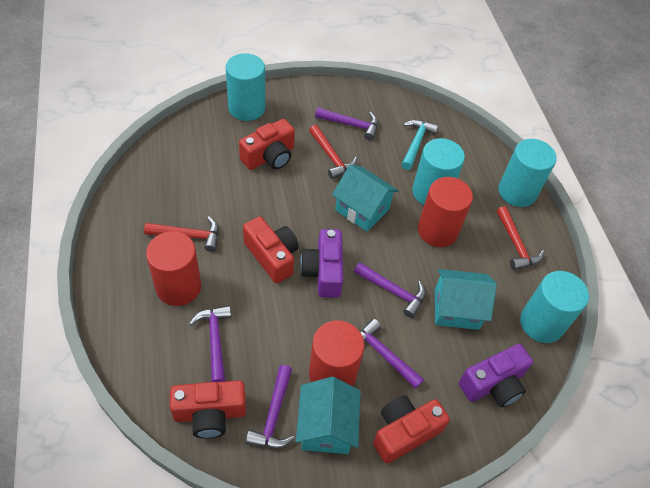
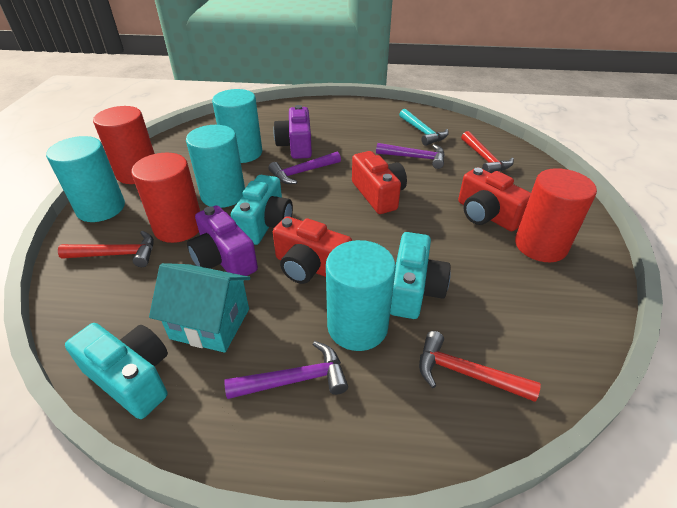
purple hammer: [189,306,231,382] [246,365,295,449] [315,108,378,140] [354,262,426,318] [360,319,424,389] = 5 -> [224,341,348,399] [268,152,341,184] [376,143,445,169] = 3
red camera: [170,380,246,439] [239,119,295,170] [243,216,299,284] [373,395,450,464] = 4 -> [273,216,352,284] [352,151,407,214] [458,167,531,231] = 3
turquoise camera: none = 0 -> [65,323,168,419] [231,175,293,245] [390,232,451,319] = 3
turquoise house: [296,377,361,454] [332,165,399,232] [435,269,497,330] = 3 -> [149,263,251,353] = 1

